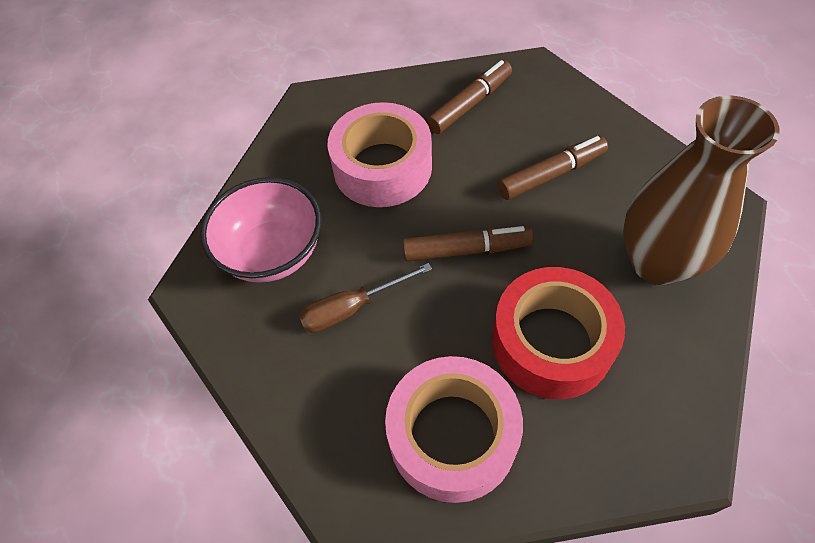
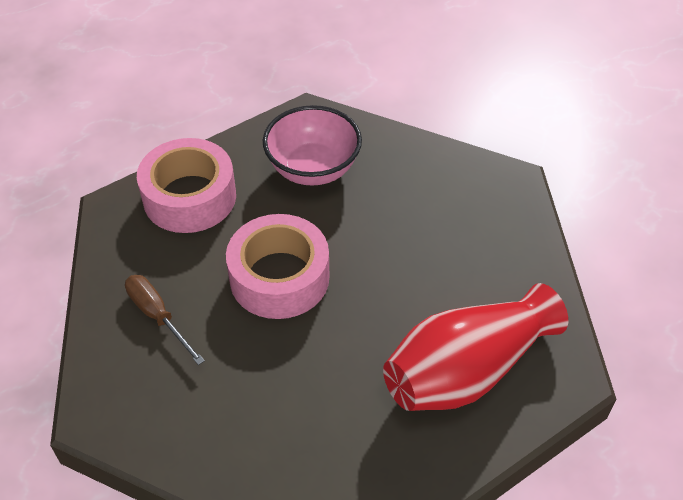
brown marker: [402,226,534,262] [427,60,512,134] [498,136,608,200] = 3 -> none = 0
brown vase: [623,96,780,285] = 1 -> none = 0
red tape: [492,267,625,399] = 1 -> none = 0
red vase: none = 0 -> [383,283,568,411] = 1

